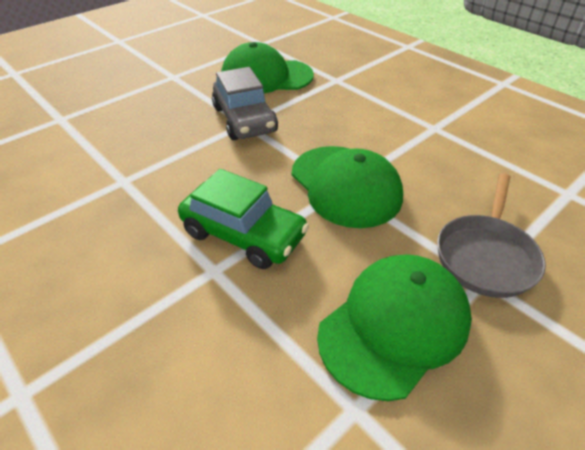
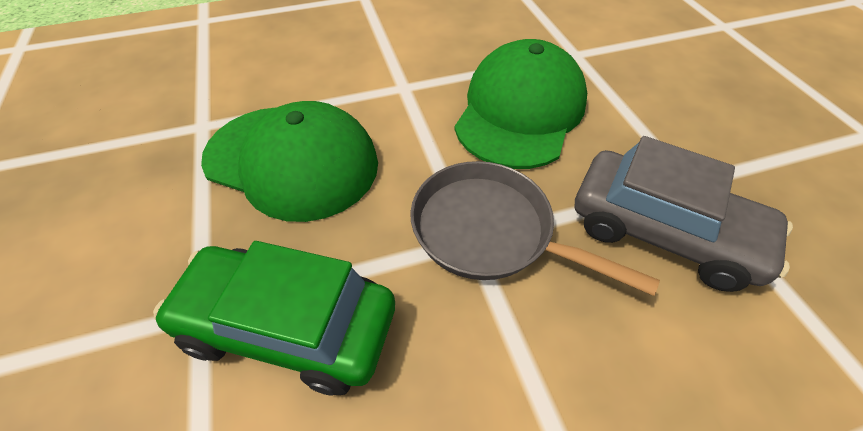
green cap: [221,42,314,93] [292,146,403,228] [317,254,472,401] = 3 -> [201,101,378,222] [454,39,587,169] = 2

